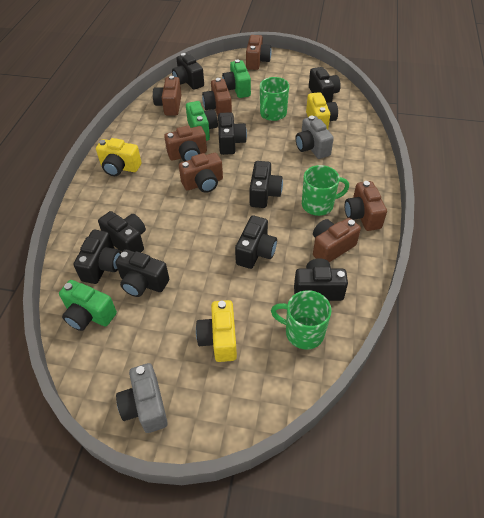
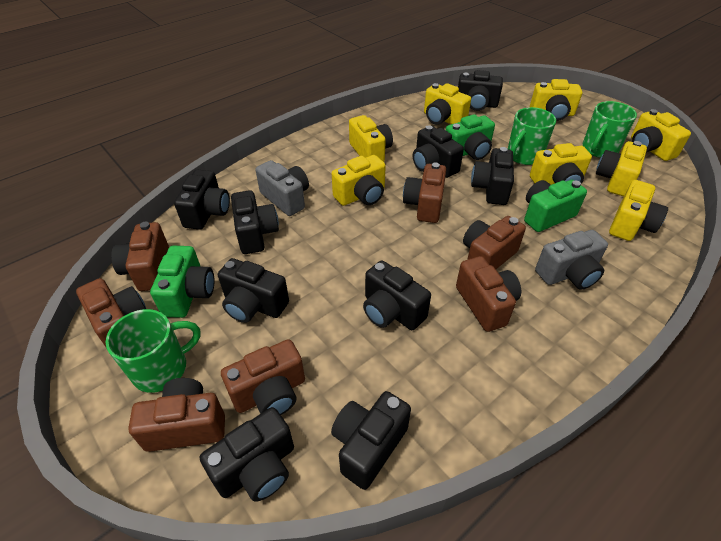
yellow camera: [96,138,141,176] [196,300,237,362] [306,92,338,129] = 3 -> [332,155,386,206] [349,115,393,162] [424,83,471,125] [530,79,582,121] [530,143,592,185] [596,141,647,197] [609,180,668,241] [631,109,691,161] = 8

